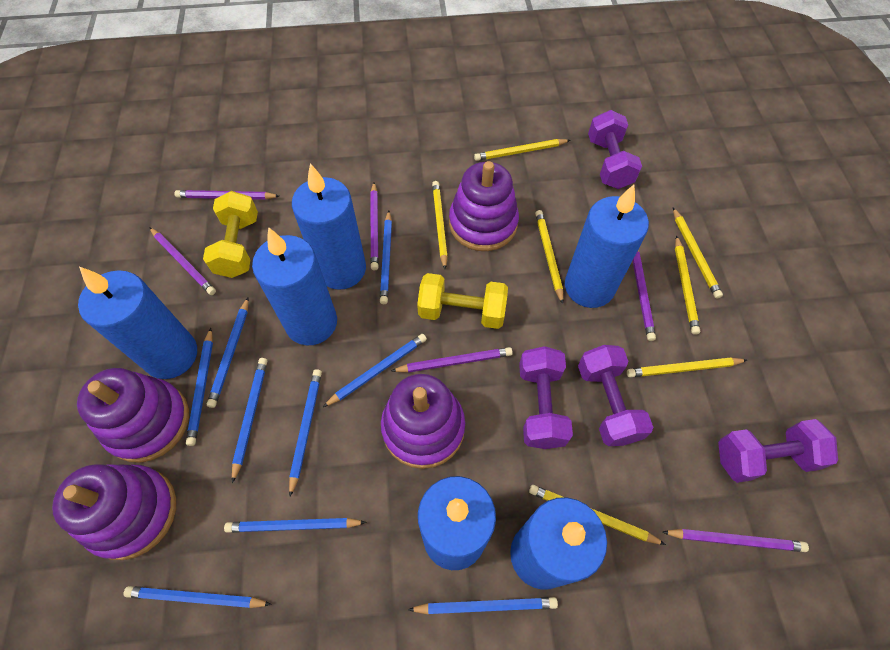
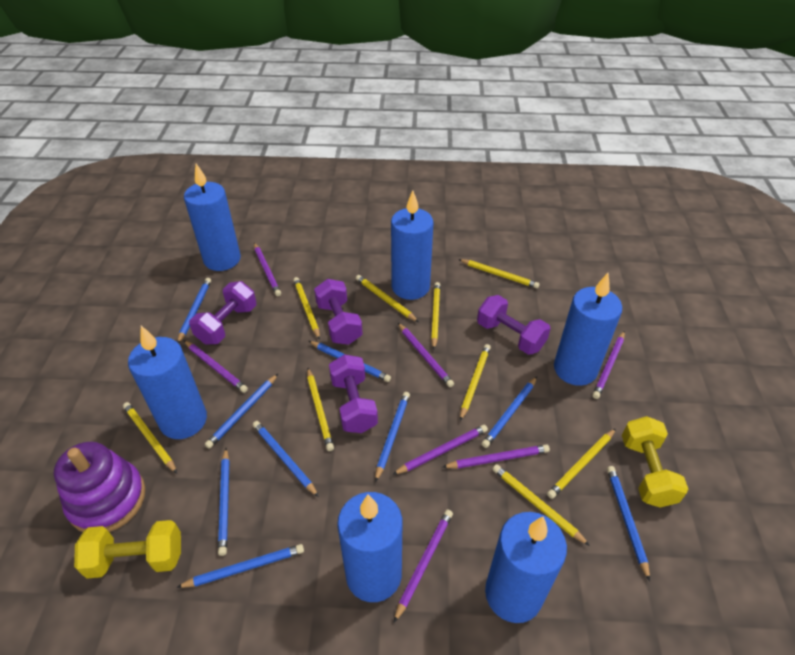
purple pencil: [149,227,216,295] [174,190,279,200] [370,182,379,270] [391,347,513,373] [633,250,656,341] [663,529,809,552] = 6 -> [184,340,248,393] [254,243,281,296] [392,425,488,475] [394,510,453,622] [398,323,454,387] [443,444,550,469] [592,331,625,399] = 7
purple stacking toy: [52,464,176,560] [77,368,189,463] [381,374,465,469] [449,161,519,251] = 4 -> [54,442,146,532] = 1
yellow pencil: [432,181,448,270] [474,139,570,161] [529,485,666,545] [535,210,563,304] [627,358,747,377] [673,207,723,299] [675,235,700,335] = 7 -> [123,402,177,473] [293,277,320,340] [307,368,334,451] [356,275,419,322] [431,282,440,349] [459,259,540,288] [460,344,491,421] [493,464,590,546] [547,428,616,499] = 9

